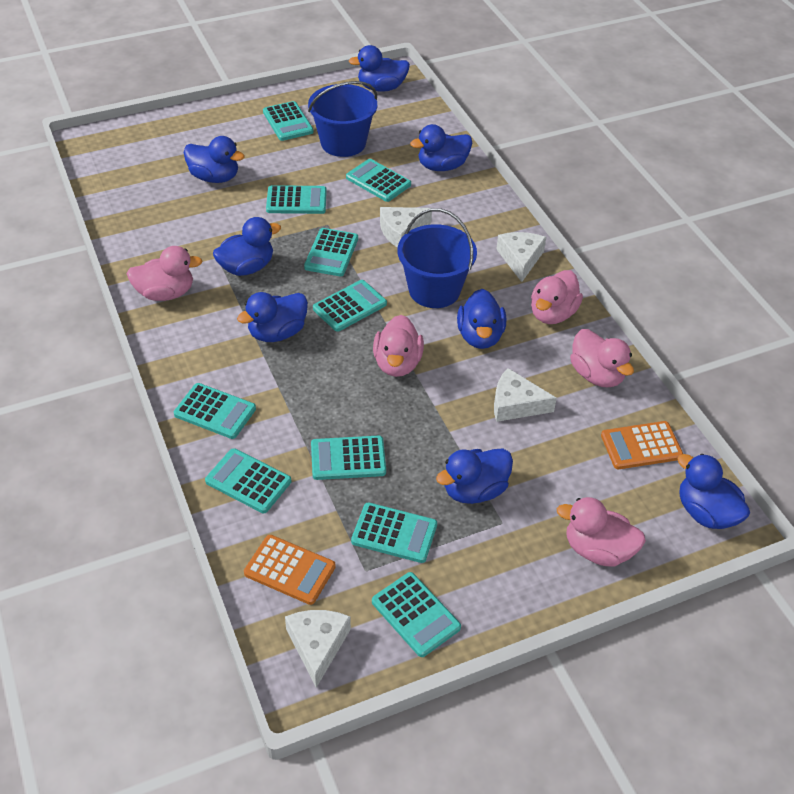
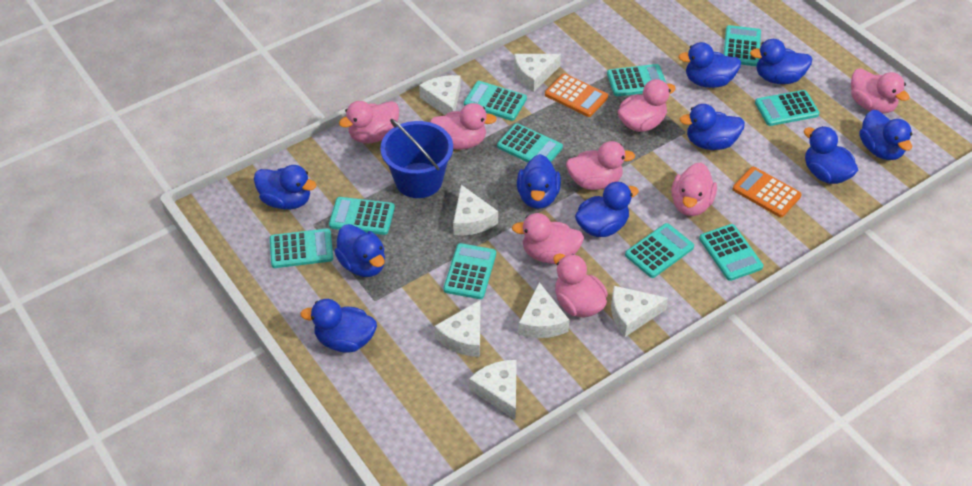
blue bucket: [308,81,377,157] [397,208,477,308] = 2 -> [380,119,453,198] = 1
blue duck: [183,136,245,183] [213,217,281,276] [237,292,308,342] [348,45,410,92] [410,124,472,171] [436,448,513,504] [457,289,506,349] [677,454,750,529] = 8 -> [254,165,317,210] [300,299,377,353] [335,224,385,277] [517,154,561,209] [575,182,639,237] [678,42,741,88] [679,104,745,150] [750,39,812,84] [804,126,858,184] [859,110,912,160] = 10
pink duck: [127,246,202,301] [373,315,424,377] [531,270,583,324] [557,497,646,567] [570,329,634,387] = 5 -> [339,101,399,143] [430,103,497,150] [512,213,584,264] [553,254,608,317] [566,141,635,190] [618,79,676,132] [671,163,717,216] [851,69,910,114] = 8
white cheese: [285,610,351,688] [380,207,432,247] [494,368,557,422] [496,232,546,282] = 4 -> [419,75,461,115] [434,300,481,357] [453,185,498,236] [469,360,517,420] [514,54,561,92] [518,282,569,338] [611,286,668,337] = 7

